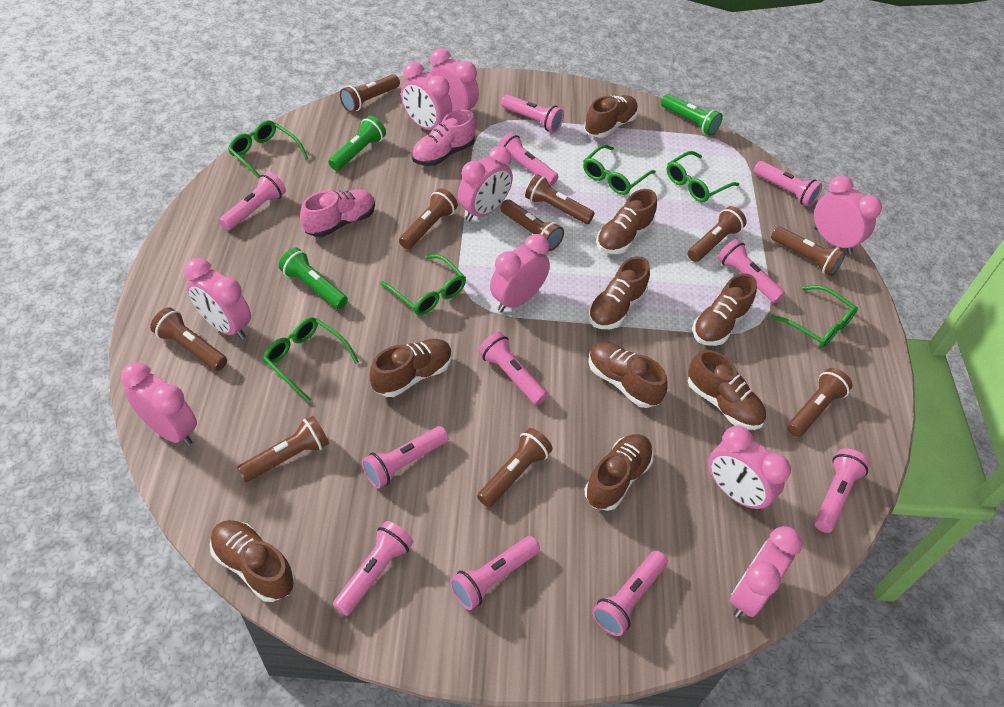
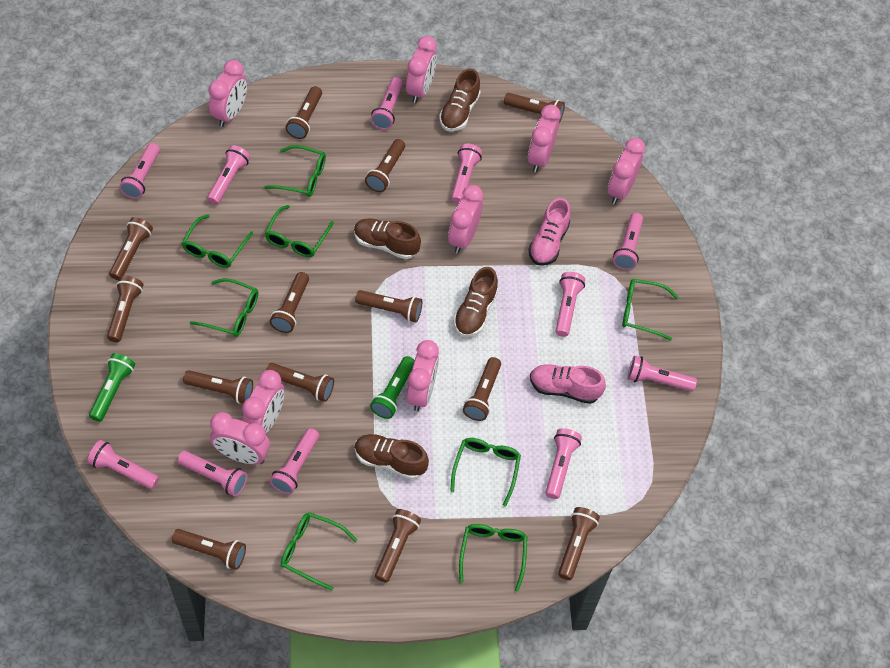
brown flashlight: [150,307,227,371] [237,416,329,482] [340,74,400,112] [399,188,458,249] [477,428,552,507] [500,199,564,251] [525,174,595,224] [687,206,747,262] [771,226,846,276] [787,368,852,437] = 10 -> [107,276,143,342] [109,217,153,280] [172,529,246,570] [183,370,253,404] [266,363,334,402] [270,272,309,333] [286,86,322,139] [355,290,422,323] [365,139,405,192] [375,509,421,583] [463,357,501,421] [504,93,565,123] [558,507,600,580] = 13
brown shoe: [210,520,295,602] [369,339,452,397] [584,95,638,138] [584,434,653,511] [588,256,650,329] [588,342,668,408] [596,189,657,254] [688,350,766,430] [692,273,757,346] = 9 -> [354,218,421,259] [355,434,429,480] [439,69,481,131] [453,267,498,337] = 4
green flashlight: [279,247,348,309] [329,116,386,171] [661,94,723,136] = 3 -> [89,353,135,422] [370,356,415,419] = 2
green glasses: [228,120,308,179] [263,317,359,402] [380,254,466,315] [583,144,656,195] [667,151,739,202] [770,285,858,348] = 6 -> [182,214,253,268] [190,278,258,337] [264,145,326,197] [265,205,334,257] [281,512,357,591] [450,438,521,506] [459,524,527,592] [622,279,679,341] = 8
pink clock: [121,362,197,446] [184,258,251,339] [401,62,452,130] [429,48,479,112] [458,146,513,221] [490,234,550,312] [708,426,791,512] [730,526,802,618] [814,176,882,254] = 9 -> [209,60,247,127] [210,412,270,464] [242,370,285,433] [406,36,437,103] [407,340,439,411] [448,185,483,253] [528,105,561,172] [608,138,645,204] = 8

